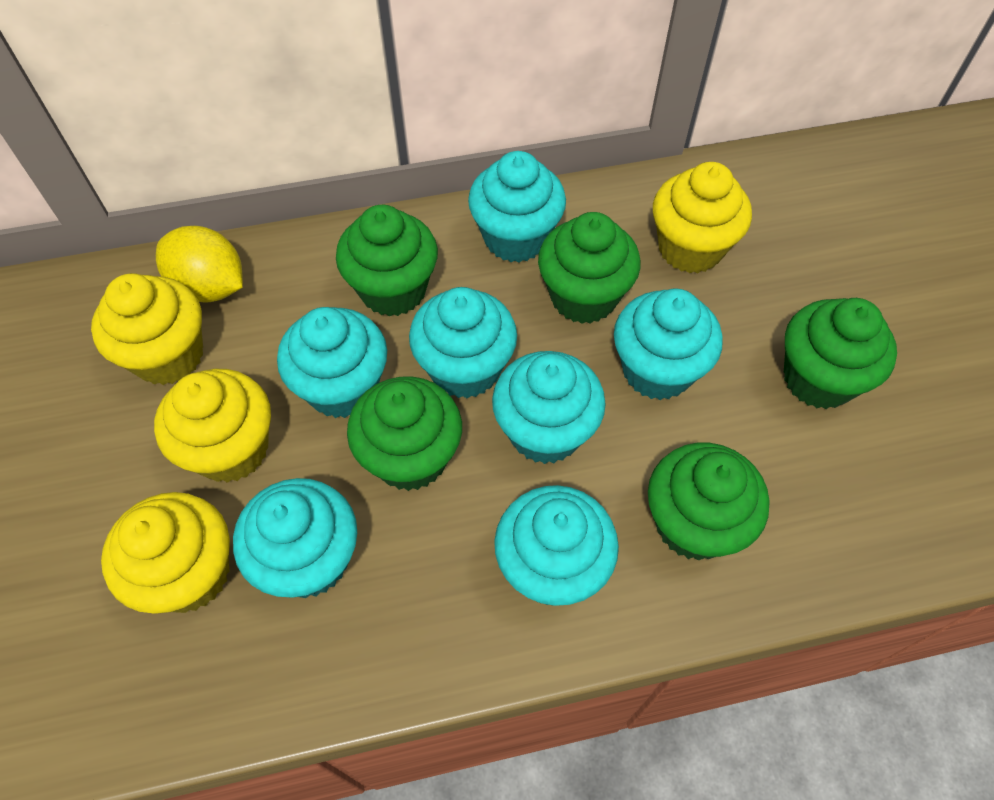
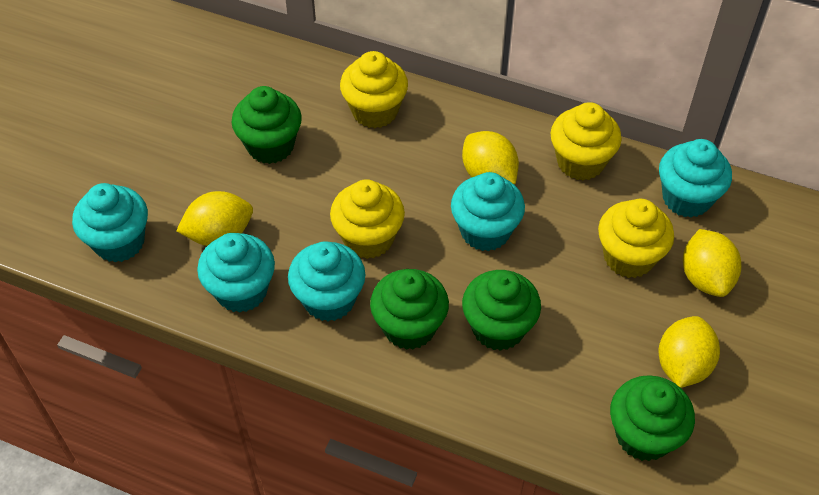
green cupcake: [336,205,438,317] [347,376,462,491] [538,212,641,324] [648,443,770,561] [784,298,897,409] = 5 -> [232,86,302,164] [370,269,449,350] [462,270,541,351] [610,375,695,461] = 4
turquoise cupcake: [233,478,357,598] [277,307,387,418] [409,287,517,398] [468,151,566,262] [492,351,606,464] [494,485,619,606] [614,288,723,400] = 7 -> [72,183,148,263] [197,233,275,313] [288,241,366,321] [451,172,525,251] [659,139,732,217] = 5
yellow lemon: [156,226,243,302] = 1 -> [176,191,253,246] [462,131,519,184] [659,316,720,388] [683,229,741,297] = 4

